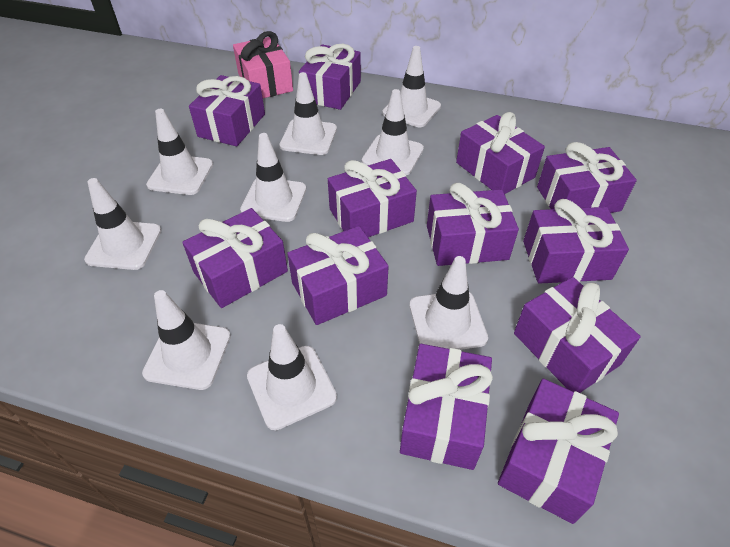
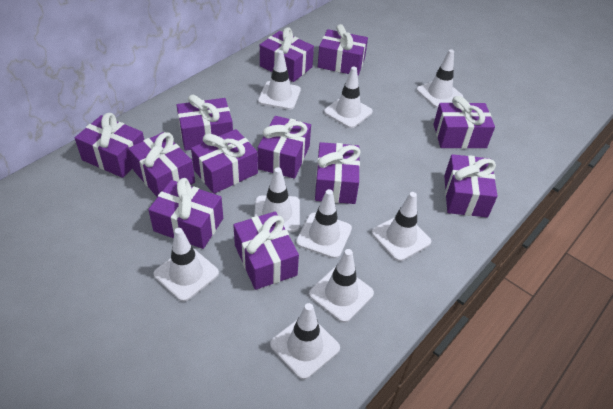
pink gift: [233,31,293,98] = 1 -> none = 0

